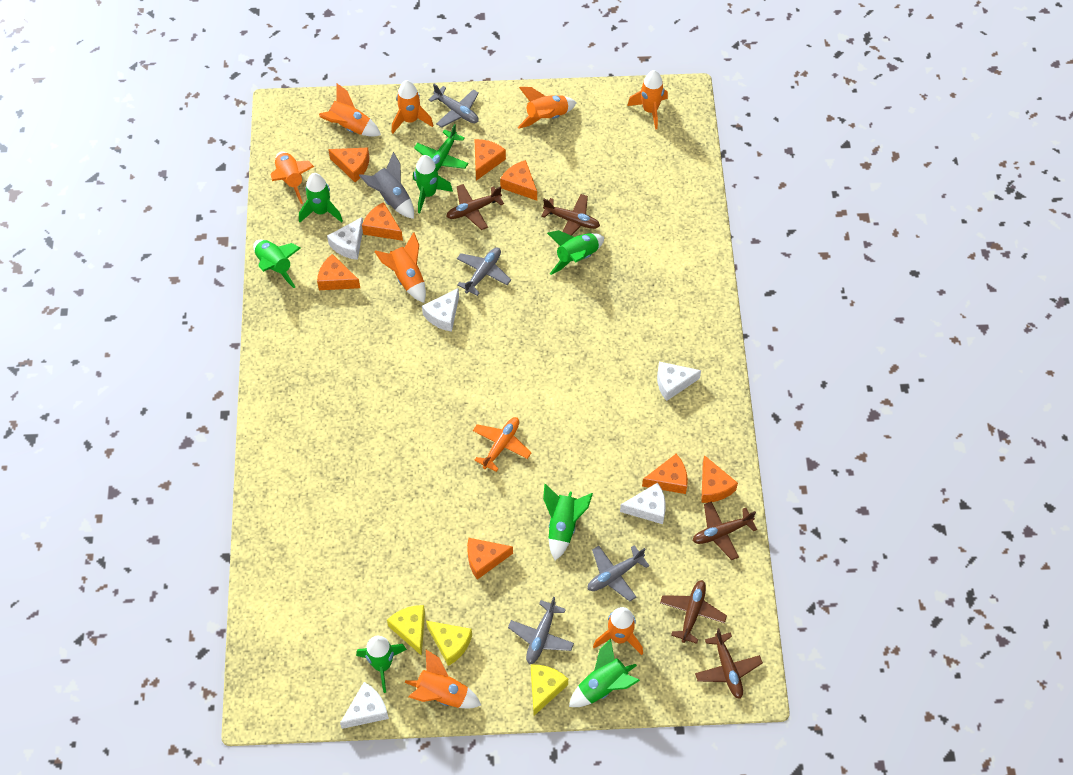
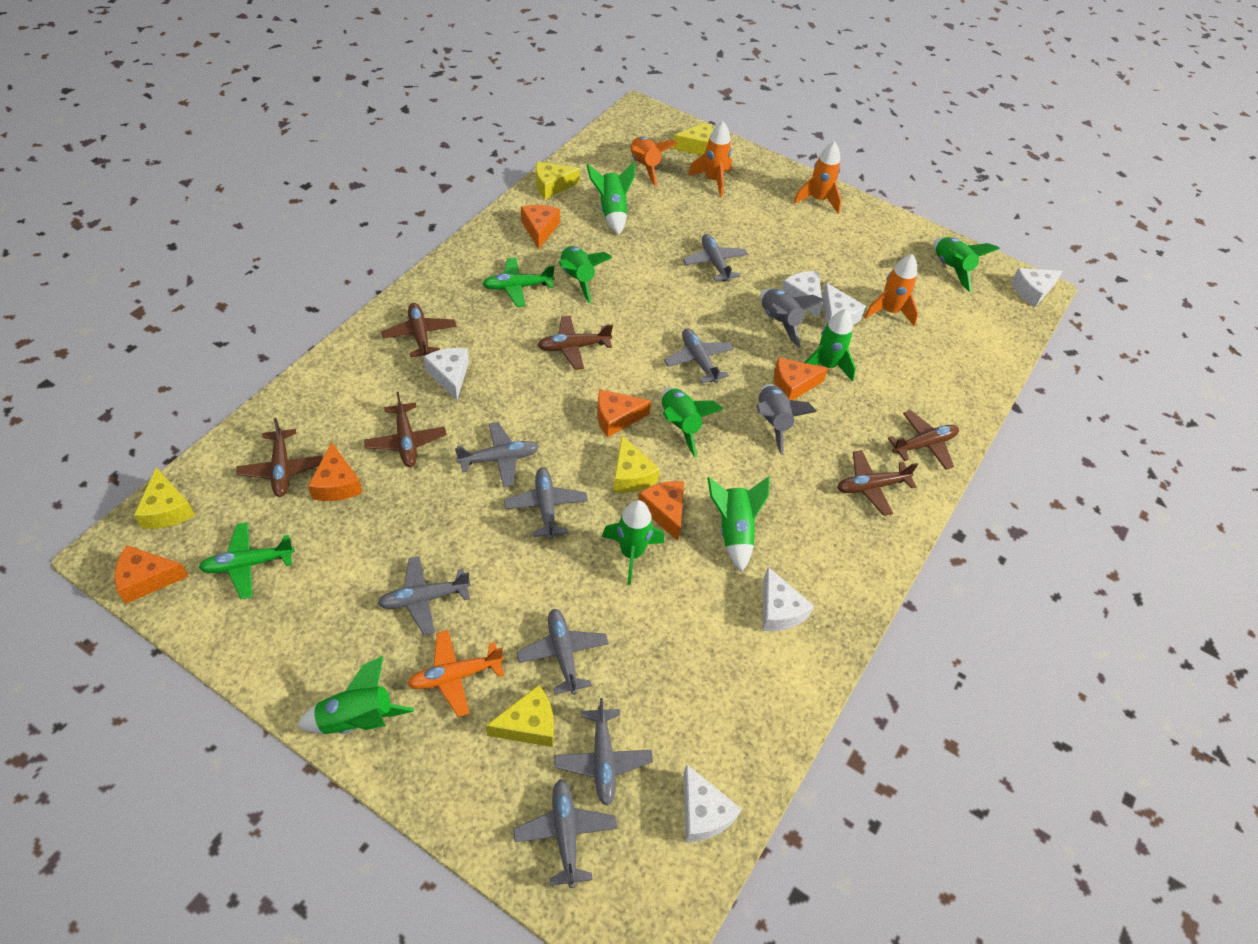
brown plane: [446,184,504,230] [541,194,600,236] [660,580,727,644] [693,502,757,560] [695,628,763,699] = 5 -> [236,418,323,497] [364,392,446,467] [381,303,457,357] [538,315,613,370] [837,450,918,516] [888,410,959,470] = 6
green plane: [414,124,468,171] = 1 -> [198,522,295,599] [482,258,555,307] = 2
green rocket: [253,240,301,288] [299,173,343,223] [356,636,407,693] [413,155,453,213] [543,484,593,560] [547,230,604,275] [569,639,640,707] = 7 -> [297,656,414,734] [559,246,612,304] [586,162,635,235] [602,500,664,585] [661,387,723,457] [707,476,770,573] [804,309,856,382] [933,237,1000,292] = 8
grey plane: [428,84,479,128] [457,248,511,296] [508,597,574,664] [588,545,650,601] = 4 -> [377,556,471,635] [455,422,539,487] [504,468,588,539] [513,779,617,888] [516,609,609,695] [554,698,653,806] [664,329,734,383] [683,234,748,282] = 8
grey rocket: [359,152,414,219] = 1 -> [756,384,817,455] [760,288,824,348] = 2
orange cheese: [317,254,360,290] [328,148,369,182] [362,202,403,241] [467,538,513,580] [474,139,506,181] [500,160,537,201] [642,454,688,494] [701,455,738,503] = 8 -> [115,545,189,604] [308,442,363,501] [521,205,560,249] [597,389,651,437] [638,481,684,541] [774,358,828,400] = 6
orange rocket: [271,151,314,204] [319,83,381,137] [374,232,426,303] [392,80,433,134] [405,650,481,708] [518,87,576,129] [593,607,643,655] [627,70,668,130] = 8 -> [630,137,678,186] [688,121,732,197] [794,141,842,214] [864,254,918,326] = 4
white cheese: [327,217,363,260] [340,682,389,729] [422,288,459,332] [620,483,666,524] [657,361,701,401] = 5 -> [423,348,469,400] [683,764,742,842] [762,567,814,631] [781,271,823,318] [822,283,866,325] [1011,268,1063,307] = 6
yellow cheese: [387,605,425,656] [426,621,472,666] [531,665,568,716] = 3 -> [134,467,195,529] [486,685,554,747] [536,161,580,199] [613,436,660,493] [673,122,713,155] = 5

